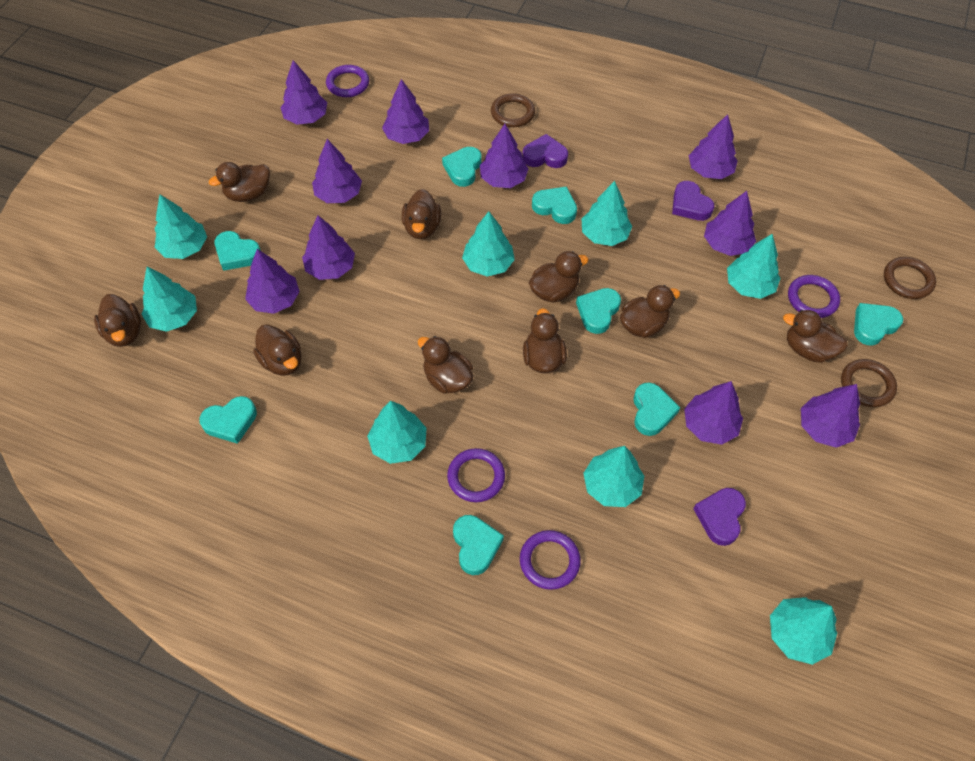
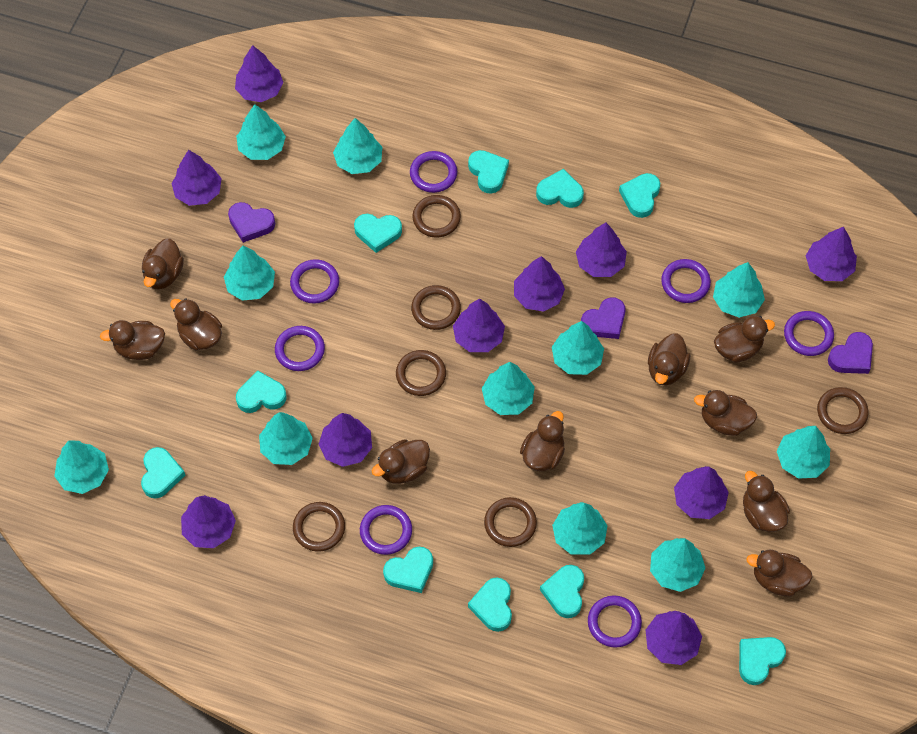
brown duck: [94,294,141,347] [209,162,270,202] [253,324,301,376] [402,189,441,239] [418,336,473,394] [523,308,567,373] [529,251,589,302] [620,285,680,338] [783,310,848,363] = 9 -> [100,320,165,360] [142,238,184,290] [170,298,222,350] [372,439,430,484] [520,411,565,471] [648,333,690,386] [694,390,757,436] [714,316,775,363] [743,471,790,532] [746,550,813,597] = 10
brown ring: [491,93,535,127] [841,359,897,407] [884,257,936,299] = 3 -> [293,502,345,552] [396,350,446,396] [411,285,461,330] [412,195,461,238] [484,497,537,547] [817,387,868,434] = 6
purple ring: [326,65,369,97] [447,448,505,502] [520,530,581,590] [788,275,840,318] = 4 -> [275,326,325,371] [290,259,339,304] [360,505,412,555] [410,151,457,193] [588,595,642,648] [661,259,711,303] [784,311,834,356] = 7
turquoise heart: [199,396,257,444] [214,231,261,271] [442,147,482,187] [453,515,504,575] [532,186,577,224] [576,288,621,334] [633,382,681,436] [854,303,903,345] = 8 -> [141,447,185,498] [236,370,287,413] [354,214,402,253] [383,547,433,593] [468,150,509,194] [468,578,512,632] [536,169,584,208] [540,565,584,618] [619,173,660,218] [739,637,786,685] = 10
turquoise tree: [141,267,197,332] [155,194,207,259] [367,401,426,464] [462,211,515,277] [582,181,632,246] [583,446,644,507] [727,234,781,299] [770,597,837,665] = 8 -> [54,440,109,494] [224,246,275,301] [236,104,286,160] [259,412,313,465] [333,118,382,174] [482,362,535,415] [552,321,604,375] [552,502,608,555] [650,538,706,592] [713,262,765,318] [777,426,830,479] = 11

